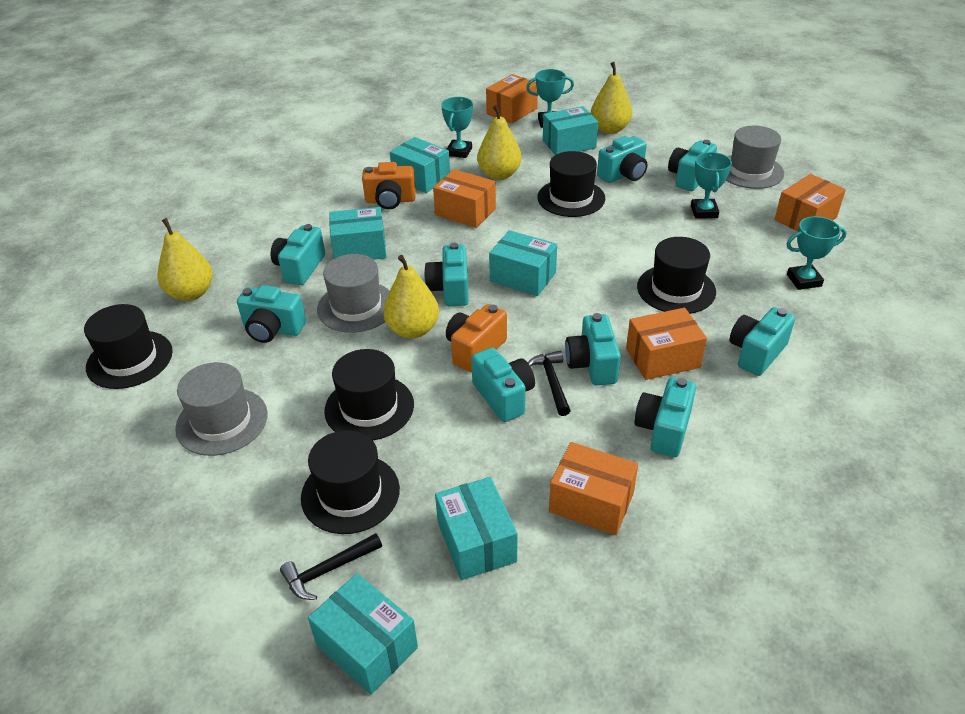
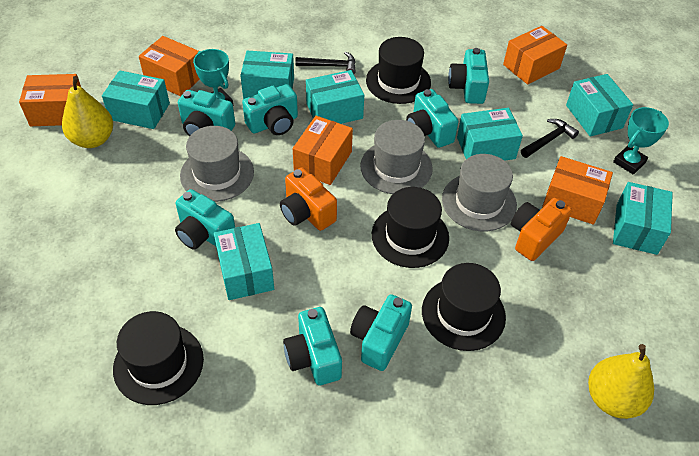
black hat: [84,304,173,389] [301,430,400,534] [324,349,414,441] [537,151,605,217] [637,237,716,314] = 5 -> [113,311,204,405] [366,37,431,104] [372,187,449,268] [422,263,506,351] = 4
turquoise box: [308,573,418,695] [329,207,387,260] [390,137,450,193] [435,477,517,580] [489,230,557,296] [543,106,598,155] = 6 -> [102,70,170,129] [214,223,274,300] [240,51,294,99] [306,70,364,124] [457,108,523,161] [566,74,633,137] [613,182,673,255] = 7
turquoise camera: [237,285,306,343] [271,224,325,285] [424,243,469,306] [471,348,535,422] [565,313,621,385] [597,136,647,183] [634,377,696,457] [668,140,717,191] [729,307,795,376] = 9 -> [175,189,235,250] [178,90,235,136] [242,84,298,135] [283,307,342,385] [350,295,412,371] [406,89,459,148] [448,48,489,104] = 7
turquoise trophy: [441,97,473,158] [526,69,574,128] [691,152,732,219] [787,216,846,290] = 4 -> [193,49,233,104] [613,107,669,175] = 2
yellow pear: [157,218,213,301] [383,255,439,338] [477,105,522,180] [591,62,632,134] = 4 -> [62,76,113,148] [588,344,654,419] = 2

